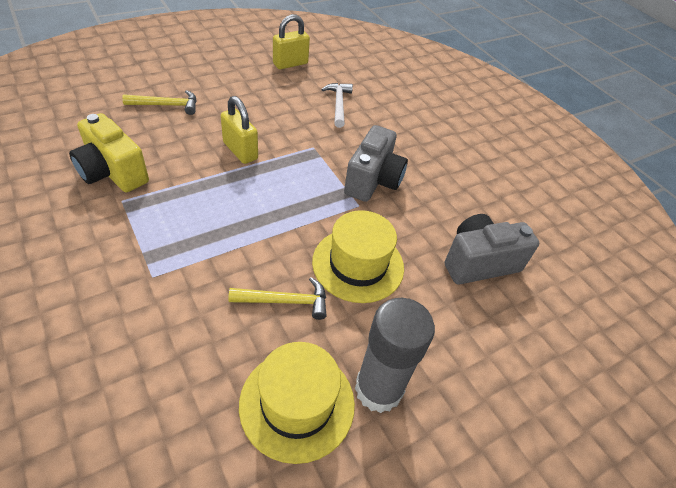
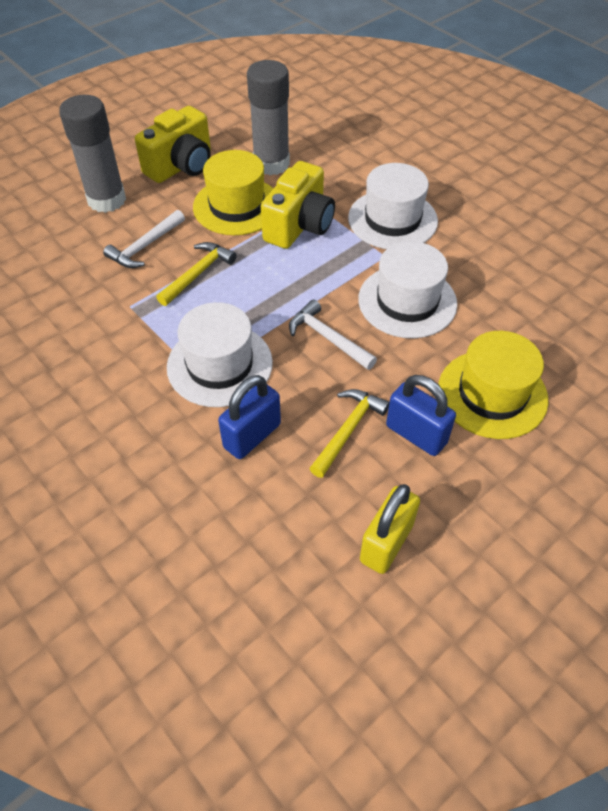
blue padlock: none = 0 -> [218,375,281,459] [386,375,456,456] = 2
grey camera: [344,125,408,202] [445,214,539,284] = 2 -> none = 0
grey glue stick: [355,298,435,413] = 1 -> [59,95,126,213] [247,60,290,175] = 2
white hammer: [321,83,353,128] = 1 -> [103,210,185,268] [289,300,377,370] = 2
white hat: none = 0 -> [167,302,273,407] [348,163,438,249] [358,241,457,338] = 3
yellow camera: [69,113,149,192] = 1 -> [135,106,211,183] [261,161,335,249] = 2
yellow padlock: [221,96,258,164] [273,14,310,69] = 2 -> [360,484,420,574] = 1

